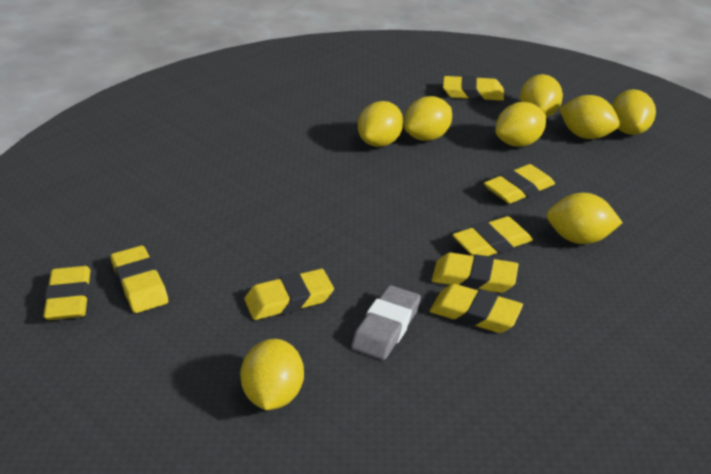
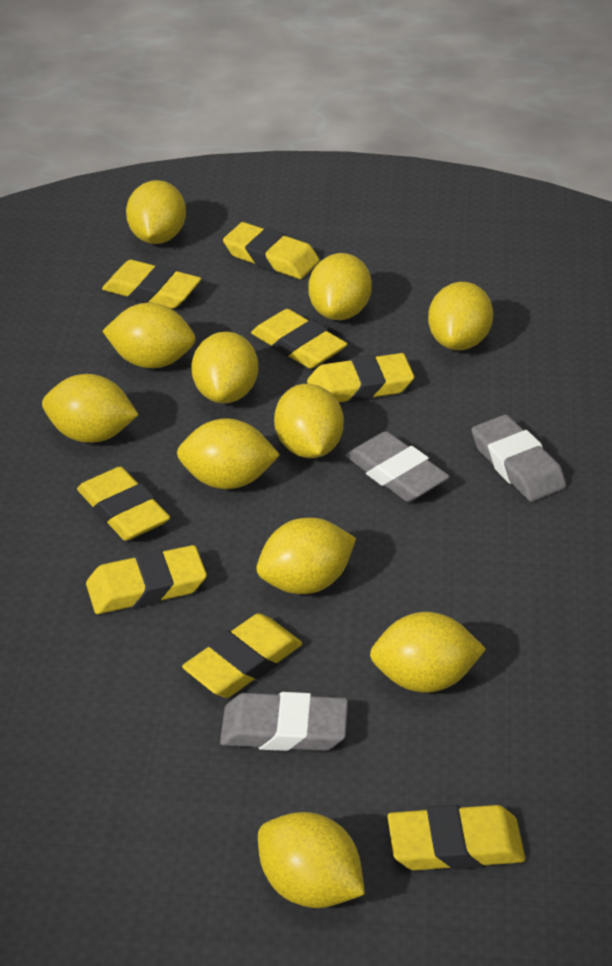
grey eraser: [351,285,421,360] = 1 -> [220,692,348,751] [345,431,450,502] [472,415,566,502] = 3
yellow lemon: [240,339,304,410] [358,101,403,147] [404,96,452,141] [495,102,546,147] [520,74,563,117] [546,193,623,244] [559,95,620,139] [612,89,656,135] = 8 -> [42,374,139,443] [102,303,196,368] [126,180,186,244] [177,418,280,489] [191,332,258,403] [256,518,356,594] [258,812,365,908] [274,384,344,458] [308,253,372,320] [370,612,486,693] [428,282,493,350] = 11

